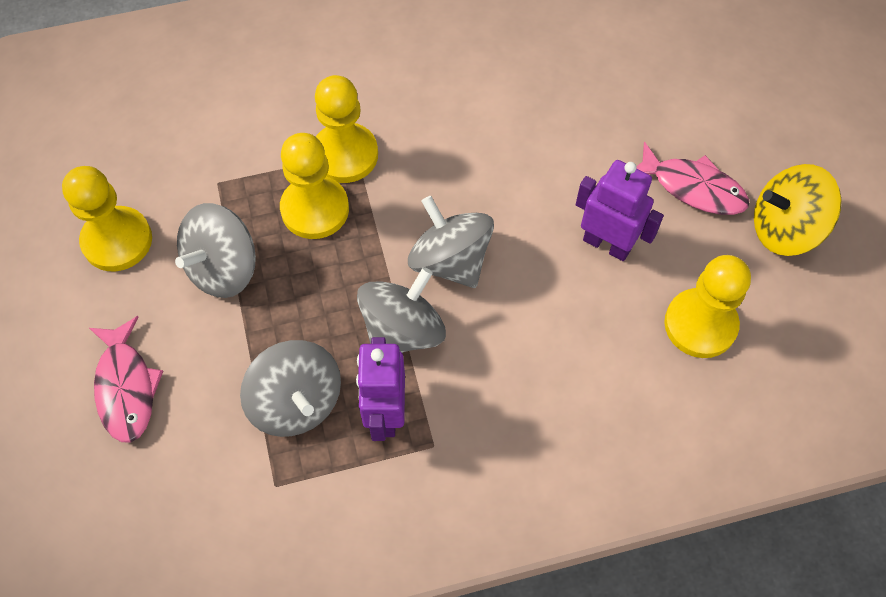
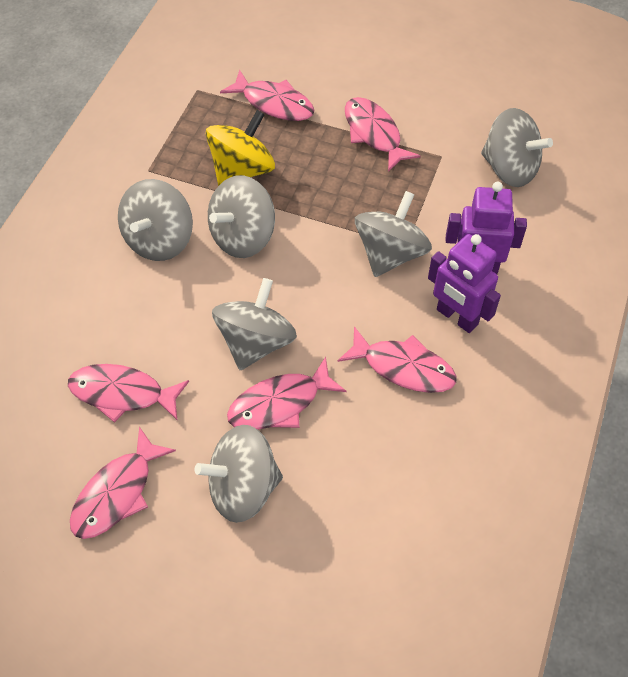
grey spinning top: [175,203,256,298] [240,340,341,437] [357,267,446,353] [408,196,494,288] = 4 -> [118,179,193,261] [195,425,283,523] [208,175,275,258] [212,278,297,370] [355,191,432,277] [481,108,553,187] = 6
pink fish: [89,316,163,442] [637,142,749,215] = 2 -> [68,364,189,423] [70,427,176,539] [220,69,315,121] [227,357,346,430] [338,326,457,393] [345,97,420,172] = 6
yellow pawn: [62,166,152,271] [280,133,349,239] [315,75,378,183] [664,255,751,358] = 4 -> none = 0

